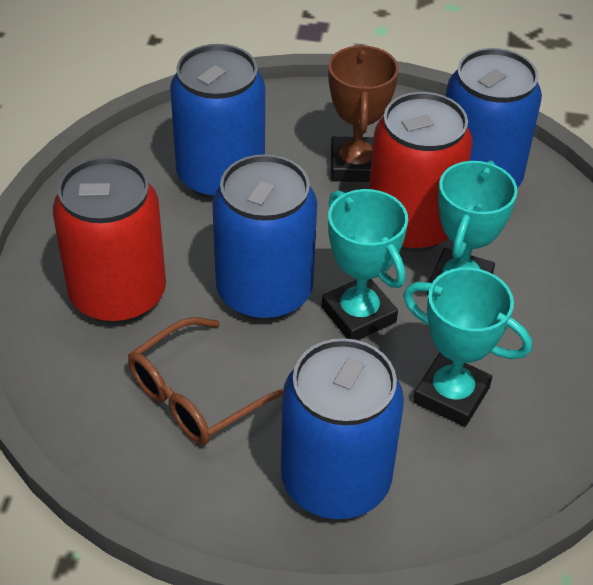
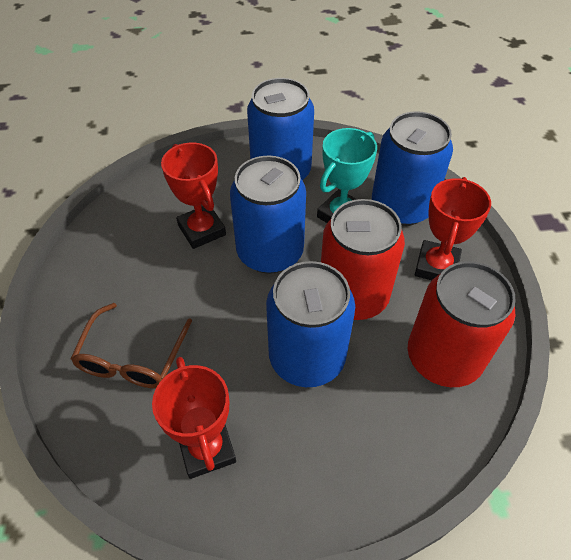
brown trophy: [328,44,399,182] = 1 -> none = 0
red trophy: none = 0 -> [152,357,236,479] [161,143,226,249] [415,177,491,280] = 3
turquoise trophy: [322,189,408,340] [403,267,532,427] [427,160,518,296] = 3 -> [317,128,377,223] = 1

